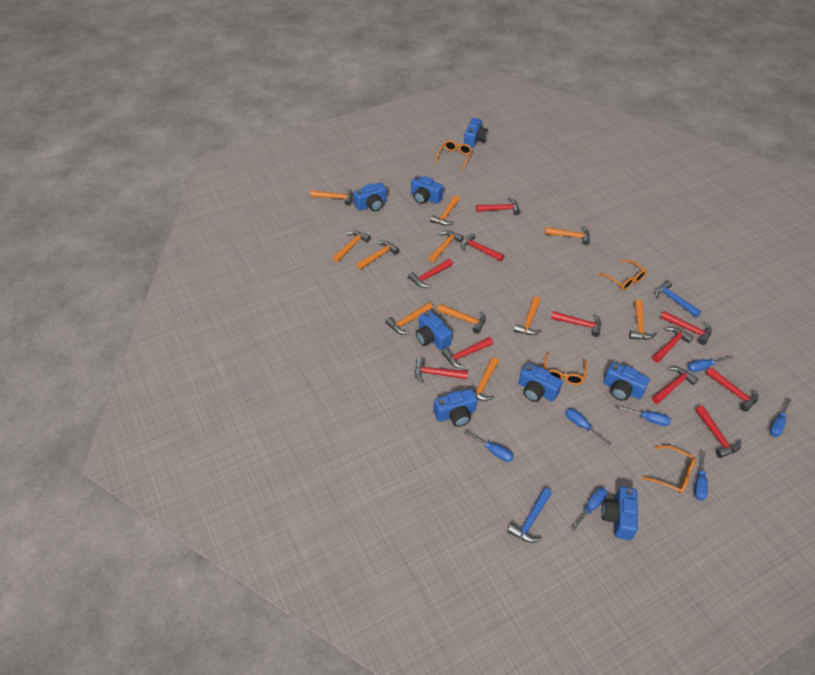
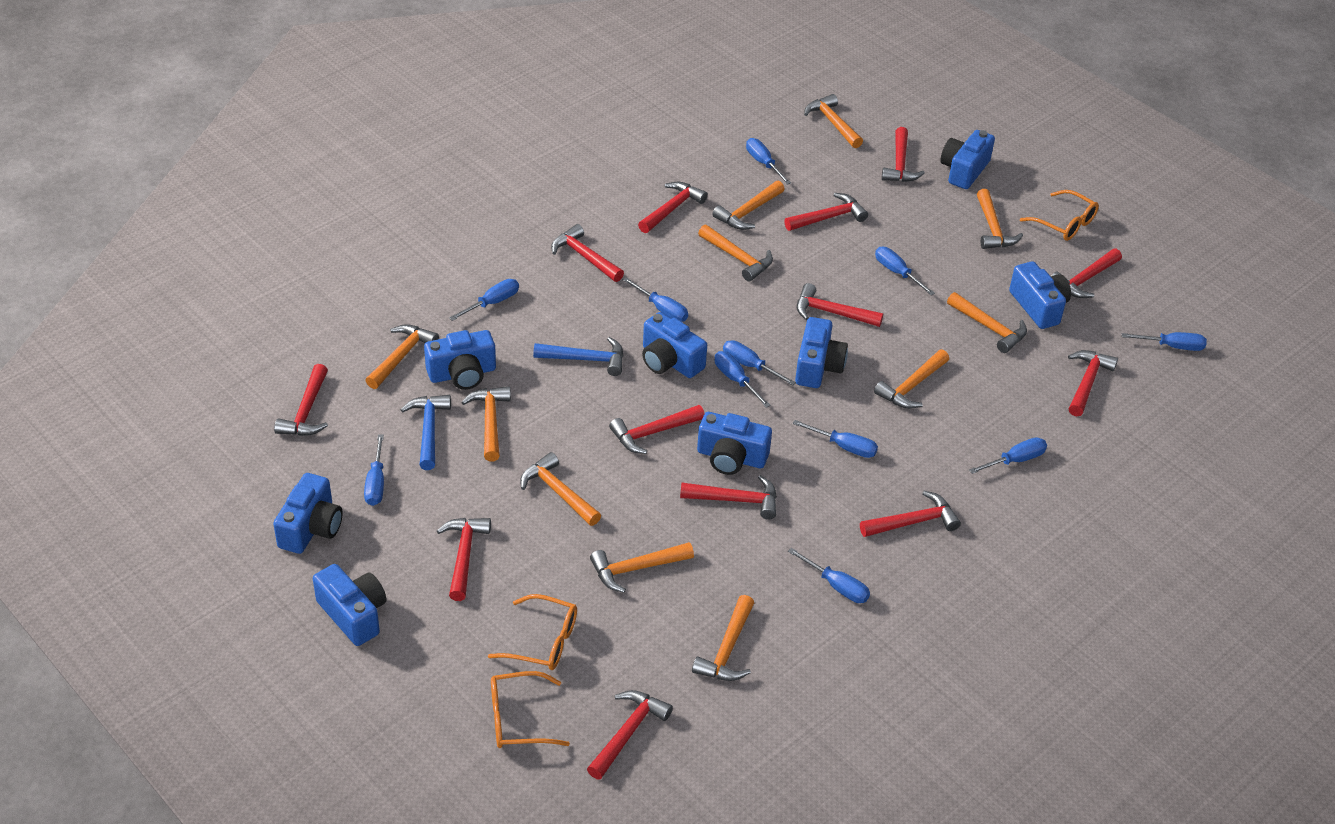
blue screwdriver: [464,431,514,462] [565,408,611,445] [571,487,607,531] [616,405,671,426] [688,356,733,372] [694,451,708,501] [770,398,792,437] = 7 -> [364,434,384,506] [449,279,519,321] [623,277,688,322] [715,351,771,408] [723,340,796,386] [746,138,791,185] [788,548,870,603] [793,420,878,458] [875,246,935,295] [969,437,1047,474] [1122,332,1207,351] = 11
orange glasses: [436,140,472,169] [544,352,587,385] [599,260,647,290] [642,445,696,494] = 4 -> [488,594,577,670] [491,671,570,748] [1020,190,1099,241] = 3
red hammer: [408,259,453,288] [415,358,468,383] [442,337,493,368] [461,233,504,261] [476,198,521,215] [551,311,601,337] [652,327,694,363] [652,367,698,404] [661,311,712,345] [695,406,741,458] [706,367,759,412] = 11 -> [274,364,328,436] [437,518,491,601] [551,224,624,282] [587,690,673,780] [609,405,705,454] [638,182,708,233] [680,475,777,520] [784,193,868,231] [797,283,883,327] [860,491,961,537] [881,127,925,182] [1052,249,1122,298] [1068,350,1118,417] = 13

